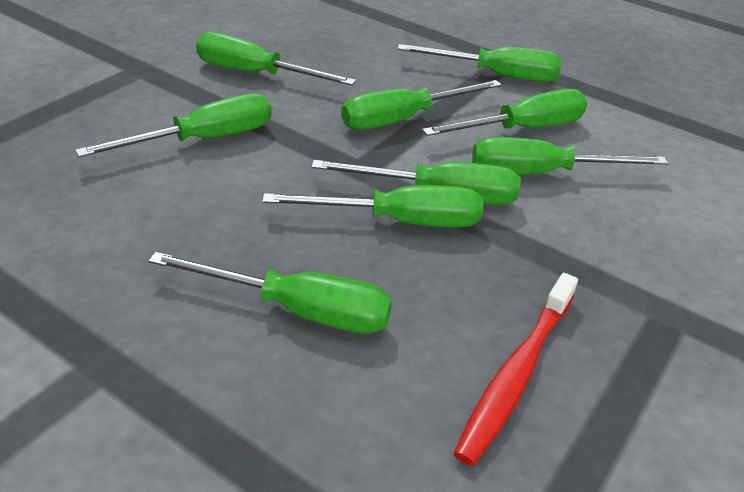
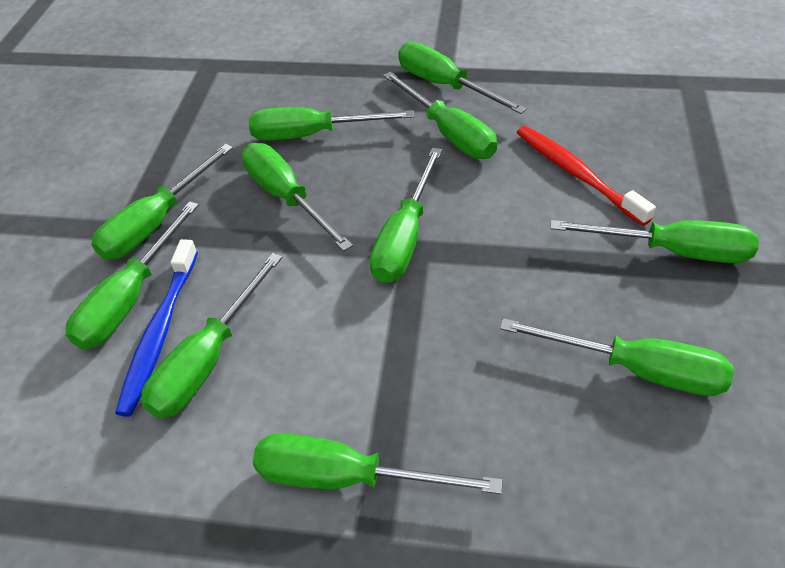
blue toothbrush: none = 0 -> [115,239,198,417] = 1
green screwdriver: [75,93,272,157] [148,252,392,334] [196,32,356,86] [262,185,483,227] [311,160,521,205] [341,80,502,130] [398,44,562,82] [422,89,587,136] [472,137,668,175] = 9 -> [66,201,199,349] [91,144,233,260] [141,253,282,418] [242,143,353,251] [249,107,414,141] [253,433,503,494] [370,148,442,283] [383,72,497,159] [398,42,527,114] [500,318,734,396] [550,220,759,263] = 11

